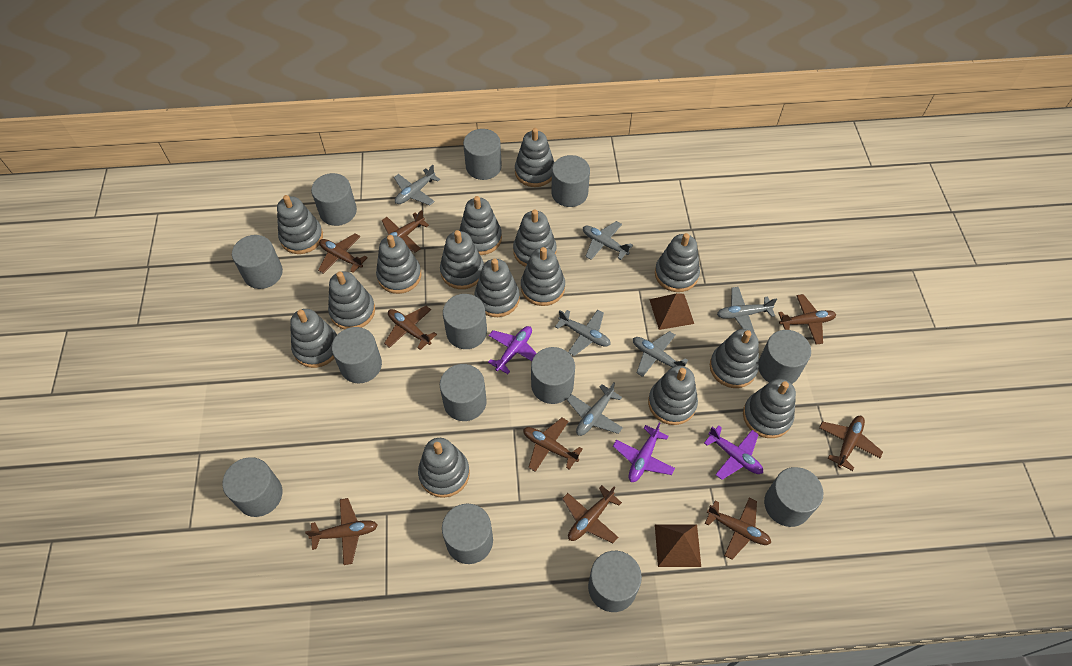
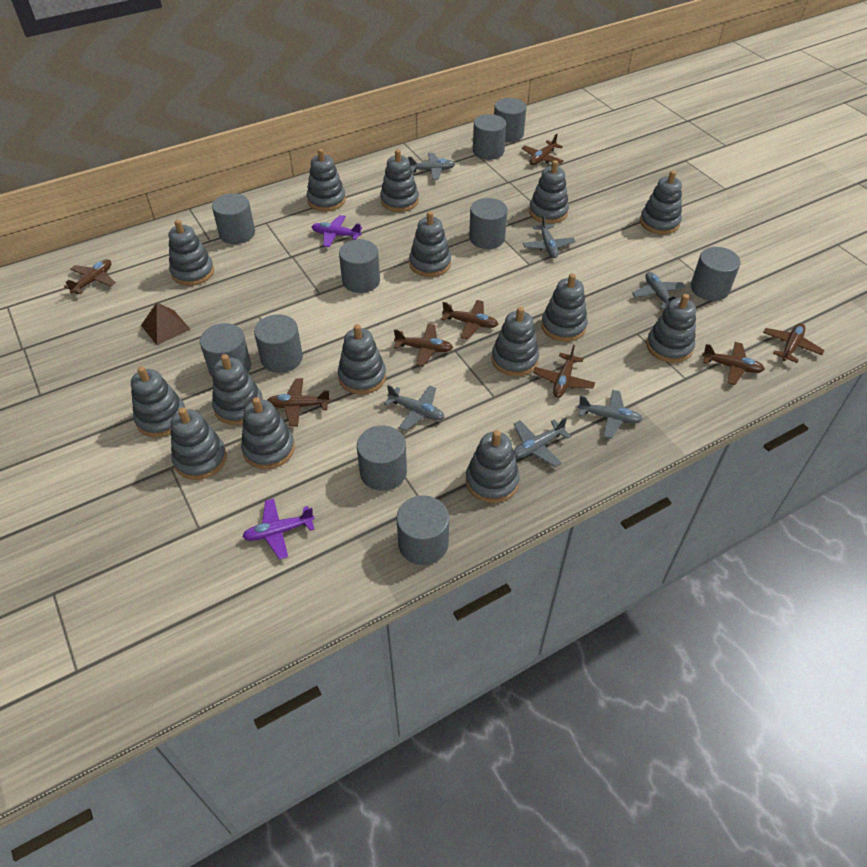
brown plane: [305,498,378,565] [318,233,368,274] [382,210,429,253] [384,306,437,350] [523,418,583,472] [562,485,622,543] [705,498,771,560] [778,294,836,345] [819,416,883,471] = 9 -> [64,259,116,294] [267,378,331,427] [394,324,453,366] [441,300,498,339] [522,134,564,165] [533,345,595,398] [702,342,765,385] [763,323,825,363] = 8
brown pyramid: [649,293,694,330] [655,524,701,567] = 2 -> [141,303,191,345] = 1
grey cylinder: [222,457,282,517] [232,235,283,289] [311,173,357,226] [332,327,382,383] [440,364,487,421] [442,504,493,564] [443,294,487,349] [463,129,502,180] [531,347,575,404] [551,155,590,207] [588,551,642,612] [759,330,811,384] [764,467,823,527] = 13 -> [200,323,251,377] [212,193,255,244] [254,314,303,373] [339,239,380,293] [357,425,407,491] [396,495,449,565] [469,198,508,249] [473,114,507,160] [494,98,527,142] [691,247,741,301] = 10
purple plane: [488,326,537,374] [613,423,675,482] [704,425,763,480] = 3 -> [242,499,315,560] [312,215,362,247] = 2

